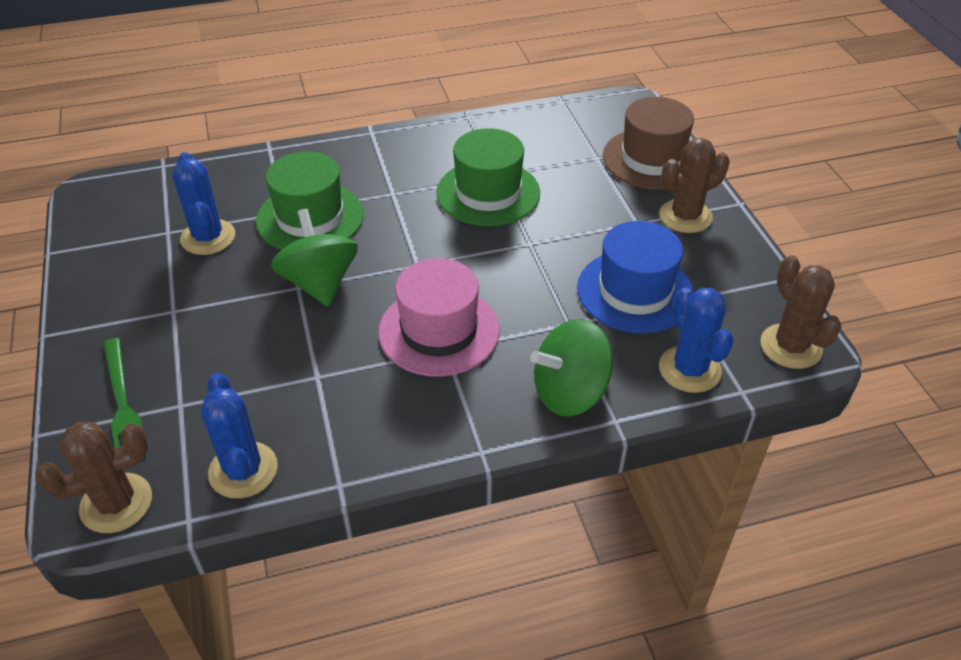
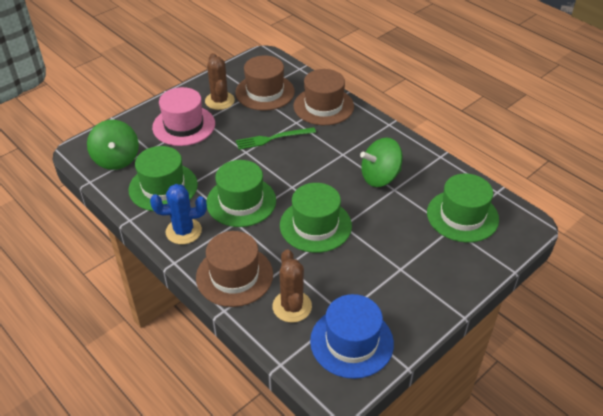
blue cactus: [173,152,235,255] [201,373,278,499] [659,288,734,393] = 3 -> [150,184,207,244] = 1
brown cactus: [35,422,152,533] [659,138,729,233] [760,255,842,369] = 3 -> [205,53,235,110] [272,249,312,323] = 2
brown hat: [603,97,694,190] = 1 -> [196,231,273,307] [235,55,295,111] [294,69,354,125] = 3
green hat: [256,152,364,250] [436,128,540,226] = 2 -> [129,146,198,211] [206,160,276,227] [280,183,352,253] [427,174,499,243] = 4

